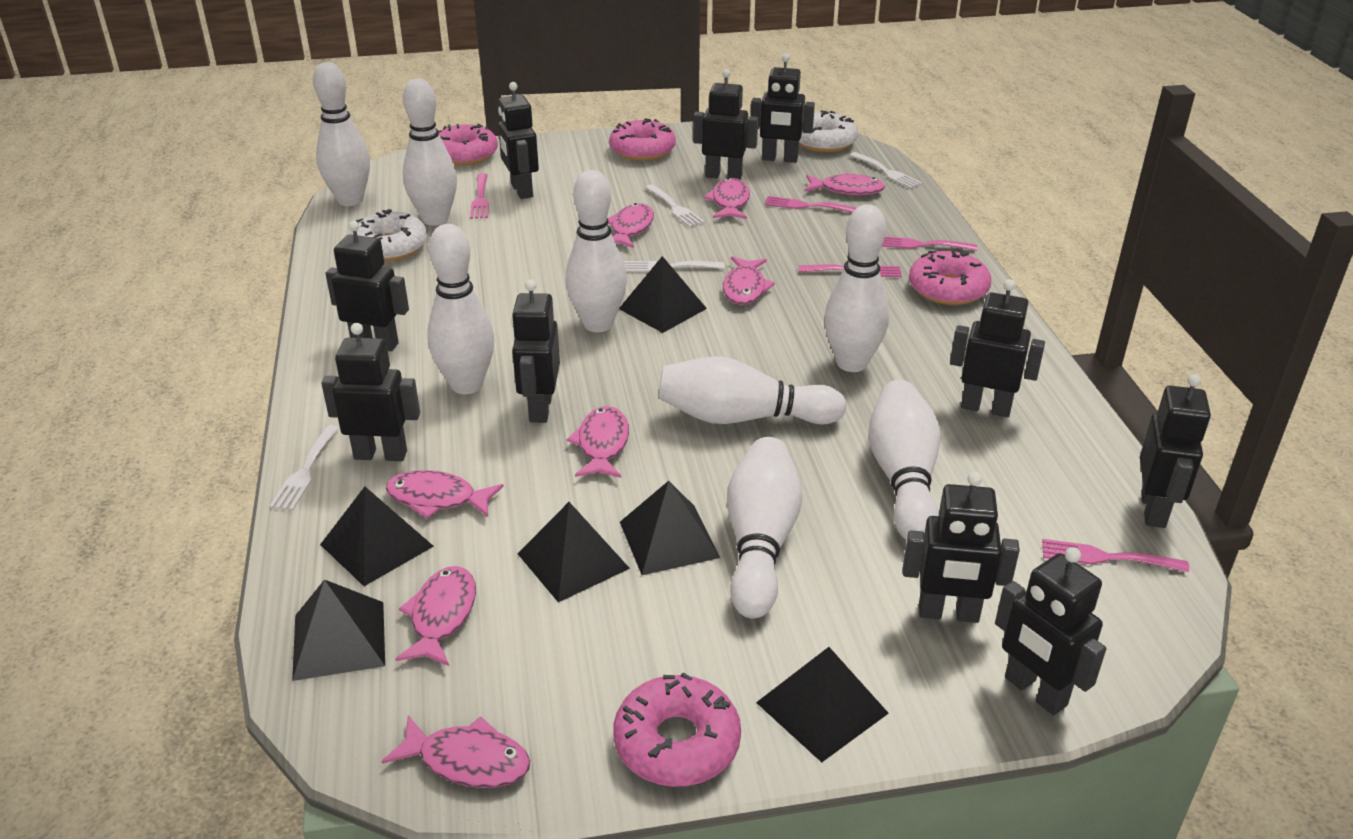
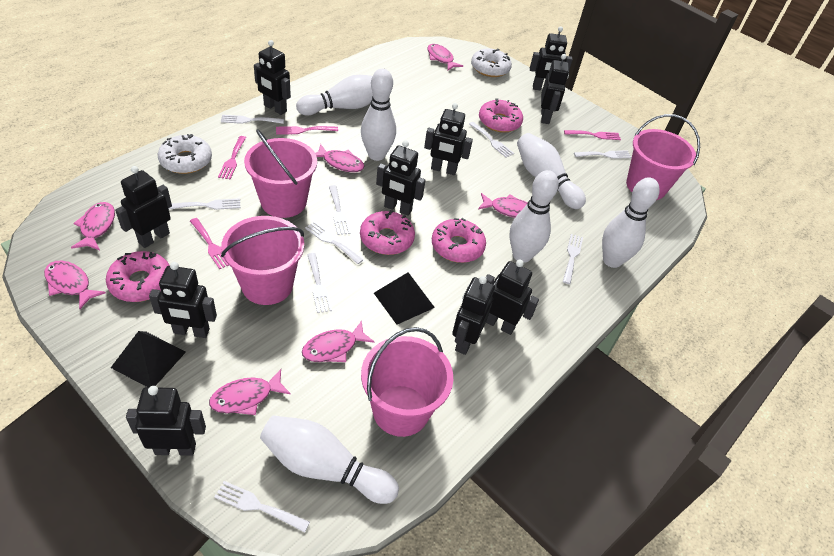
black pyramid: [292,580,385,681] [320,487,434,586] [517,502,630,602] [619,256,707,333] [620,481,720,575] [756,647,889,762] = 6 -> [111,331,186,387] [374,272,435,325] = 2
pink bucket: none = 0 -> [221,216,304,305] [244,129,317,218] [361,327,453,437] [626,114,700,200] = 4
pink fish: [381,715,530,788] [386,470,504,518] [395,566,476,666] [567,406,629,478] [608,203,654,248] [704,178,750,219] [723,257,775,305] [805,173,885,195] = 8 -> [44,260,106,309] [71,202,115,250] [209,369,291,415] [302,320,375,362] [315,144,364,172] [427,44,463,70] [478,193,528,218] = 7
pink fork: [470,173,489,219] [764,196,857,213] [799,264,902,277] [882,236,977,251] [1042,539,1189,572] = 5 -> [190,218,229,269] [218,136,246,179] [276,126,338,135] [564,130,621,140] = 4
white bowling pin: [313,62,370,206] [403,78,457,226] [427,224,494,394] [566,170,627,332] [658,356,846,424] [727,437,803,619] [824,204,889,372] [868,380,941,540] = 8 -> [260,415,399,504] [296,75,373,116] [361,69,396,161] [510,170,559,263] [517,133,586,209] [602,178,660,268] = 6
white fork: [269,425,339,510] [624,261,725,272] [645,184,705,227] [850,152,922,189] = 4 -> [168,198,240,210] [214,481,310,532] [221,115,284,124] [305,221,363,264] [307,253,332,313] [329,185,351,235] [469,122,514,158] [563,234,583,284] [574,150,631,159] = 9

